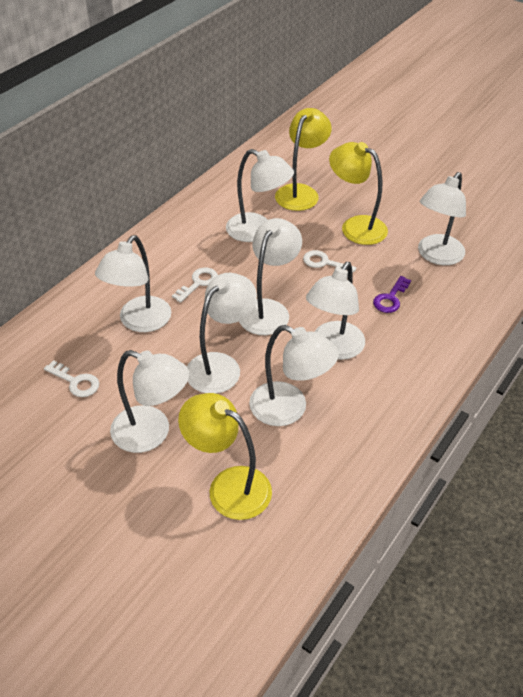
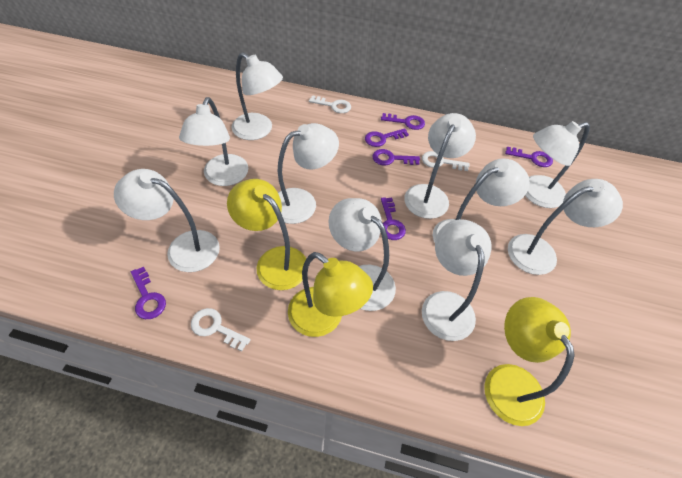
purple key: [373,276,411,313] = 1 -> [131,267,166,319] [365,128,409,147] [372,149,420,166] [381,113,425,130] [381,197,406,240] [505,147,553,167] = 6
white lamp: [95,235,171,332] [110,350,189,453] [187,273,257,394] [226,149,294,242] [239,218,302,335] [249,325,339,426] [306,262,365,360] [418,172,466,265] = 8 -> [114,169,220,272] [179,97,248,186] [231,52,283,140] [278,123,339,224] [329,198,396,311] [404,113,476,219] [422,219,492,341] [433,158,530,243] [508,179,623,275] [525,121,590,208] = 10

